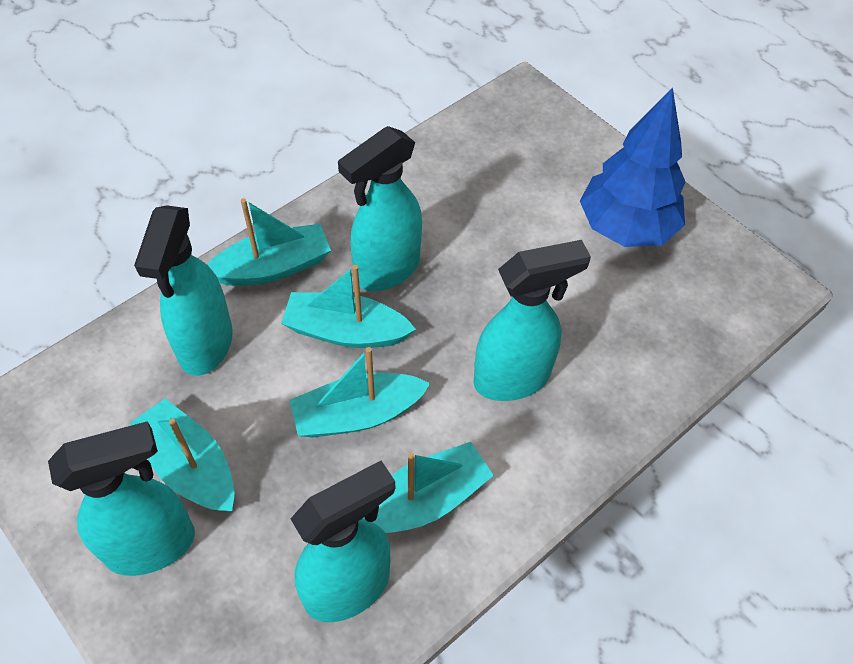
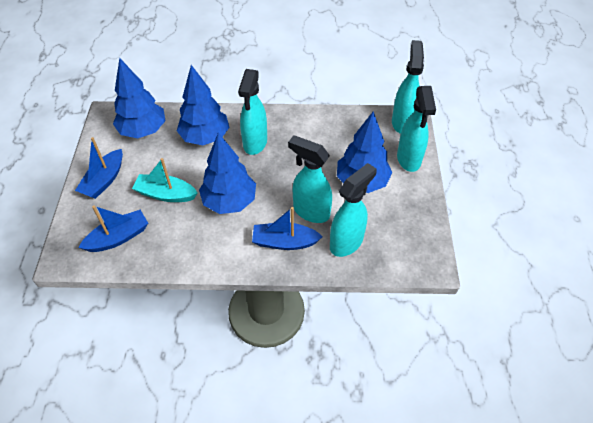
blue boat: none = 0 -> [75,137,123,199] [78,205,148,252] [252,207,323,250] = 3
blue tree: [580,87,685,247] = 1 -> [113,58,166,138] [177,65,230,145] [199,132,256,214] [337,111,392,193] = 4
turquoise boat: [130,399,235,512] [207,198,331,286] [281,265,416,348] [289,347,430,438] [362,442,494,533] = 5 -> [132,158,198,202] = 1

